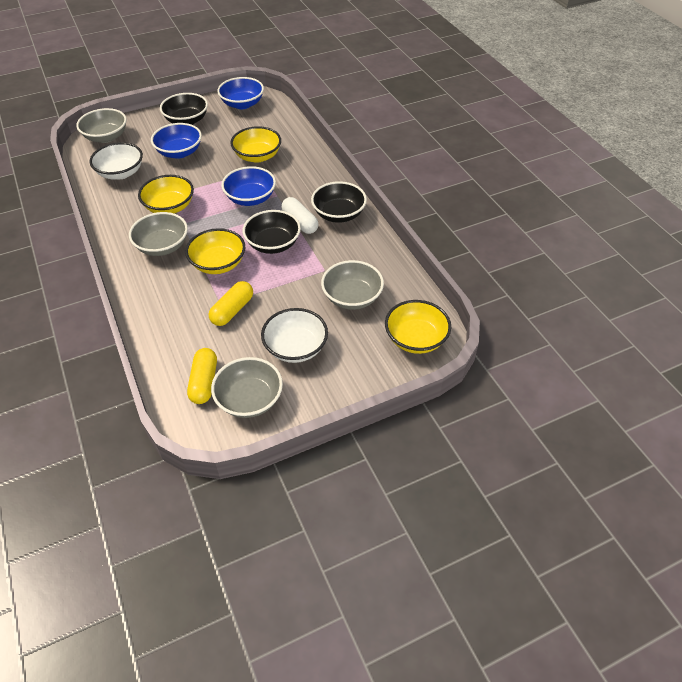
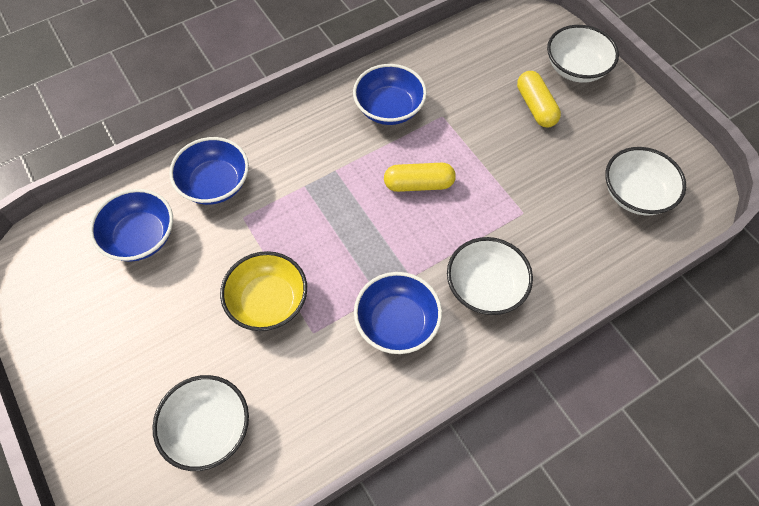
black bowl: [160,93,208,125] [243,210,301,254] [311,181,367,223] = 3 -> none = 0
blue bowl: [151,123,202,159] [217,77,264,109] [221,166,276,206] = 3 -> [89,189,173,262] [169,137,249,205] [353,64,427,125] [354,272,442,354] = 4
grey bowl: [76,108,127,143] [129,212,188,256] [211,357,283,418] [321,260,384,310] = 4 -> none = 0
white bowl: [89,142,143,180] [261,308,328,363] = 2 -> [152,375,249,471] [447,237,533,315] [547,25,619,83] [605,147,686,216] = 4
white capsule: [281,197,319,234] = 1 -> none = 0
yellow bowl: [138,175,194,213] [185,228,245,274] [230,126,281,163] [385,300,451,354] = 4 -> [220,251,307,331] = 1

